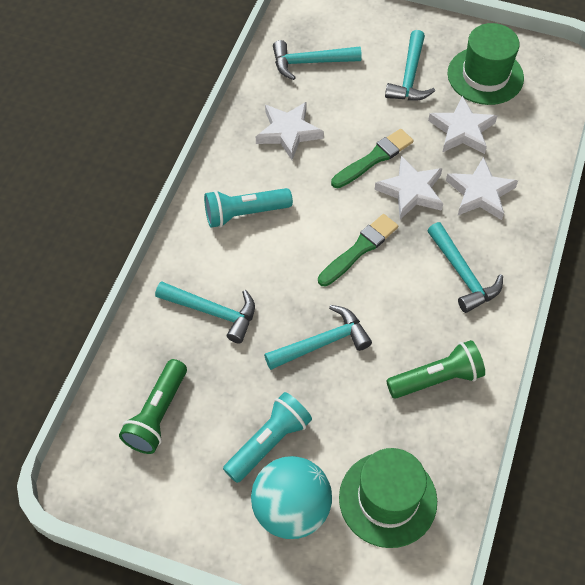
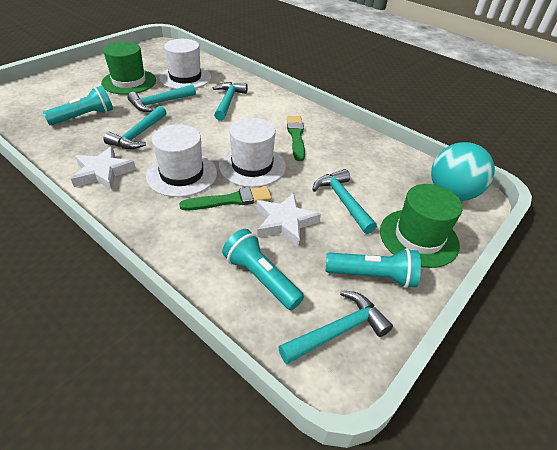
green flashlight: [119,359,187,454] [386,340,485,399] = 2 -> none = 0
turquoise flashlight: [204,188,293,228] [223,392,312,483] = 2 -> [43,86,113,125] [222,229,304,310] [326,248,421,288] = 3
white hat: none = 0 -> [146,124,217,197] [159,39,211,89] [219,118,286,187] = 3
white star: [256,101,324,160] [374,156,443,219] [428,96,497,154] [446,157,518,220] = 4 -> [71,146,136,190] [257,193,321,247] = 2

